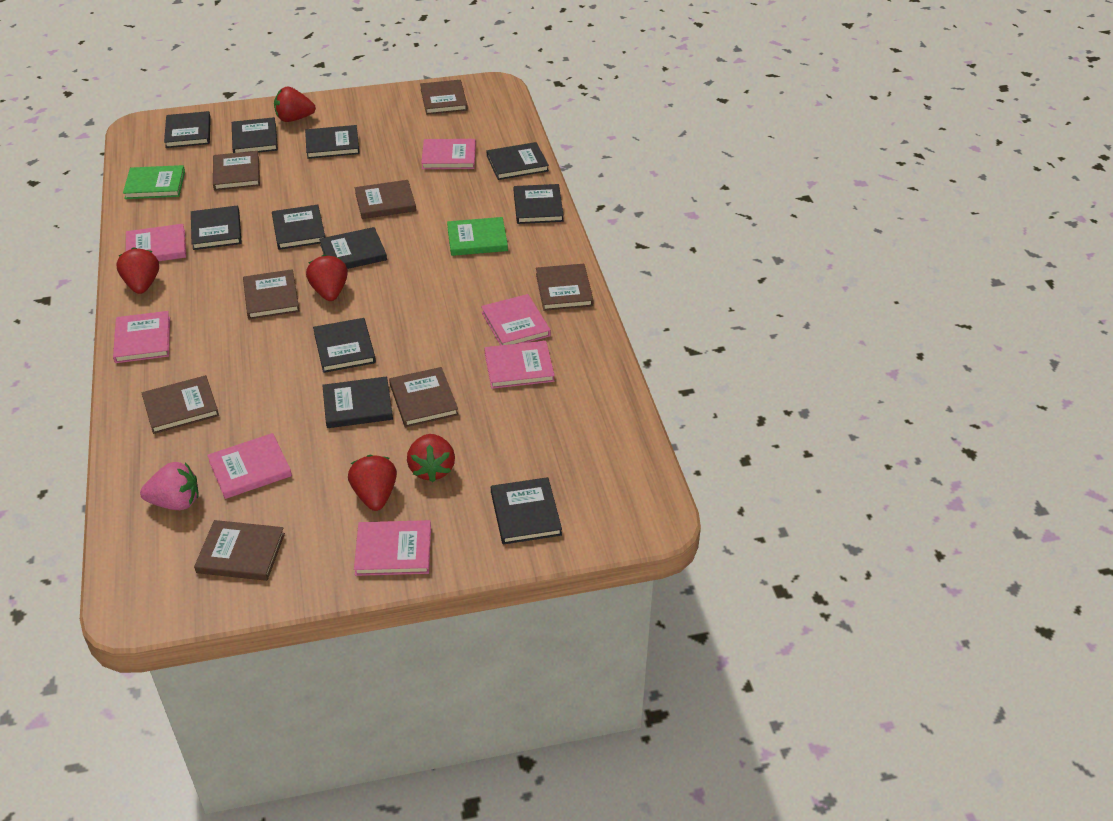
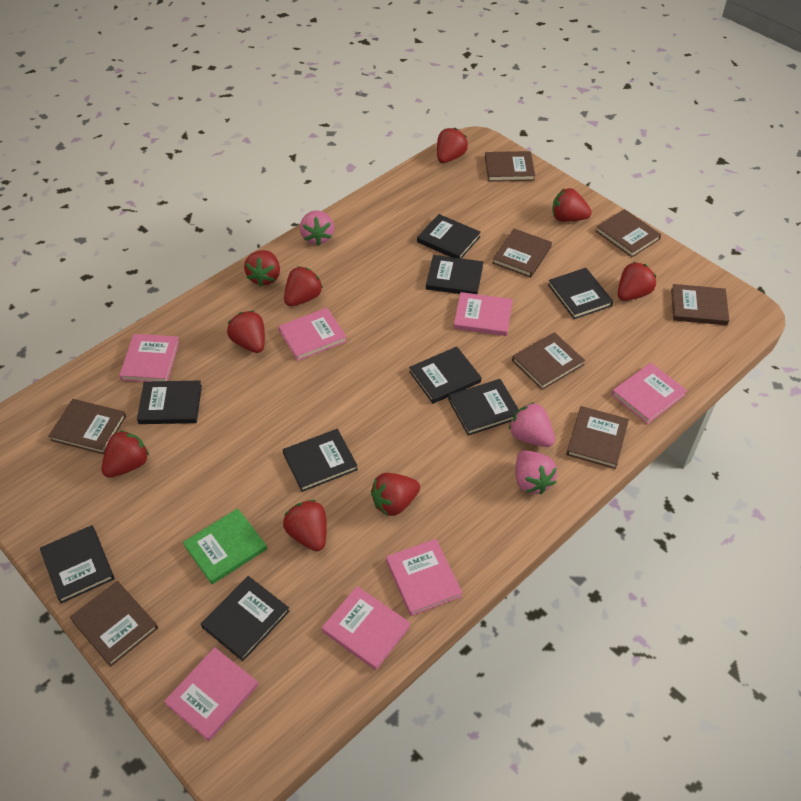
black book: [164,111,211,148] [191,206,242,250] [232,117,278,153] [272,205,325,250] [305,125,360,159] [313,318,376,373] [319,227,387,269] [322,376,393,428] [487,142,549,180] [491,477,562,545] [514,184,564,224] = 11 -> [40,525,114,603] [137,381,202,424] [201,576,290,661] [283,429,358,492] [409,347,482,404] [417,214,481,259] [426,255,483,294] [448,379,519,436] [548,268,613,319] = 9
green book: [123,165,185,199] [447,217,508,256] = 2 -> [183,508,267,584] = 1
pink strawberry: [140,462,199,510] = 1 -> [300,211,334,246] [509,402,555,447] [515,451,557,494] = 3
red strawberry: [116,247,159,294] [274,87,316,122] [306,255,348,301] [348,455,397,511] [407,434,455,482] = 5 -> [101,430,149,478] [227,311,265,353] [244,250,280,287] [283,500,327,551] [284,266,323,306] [371,473,420,516] [437,128,468,163] [552,188,592,222] [618,262,656,301] = 9

